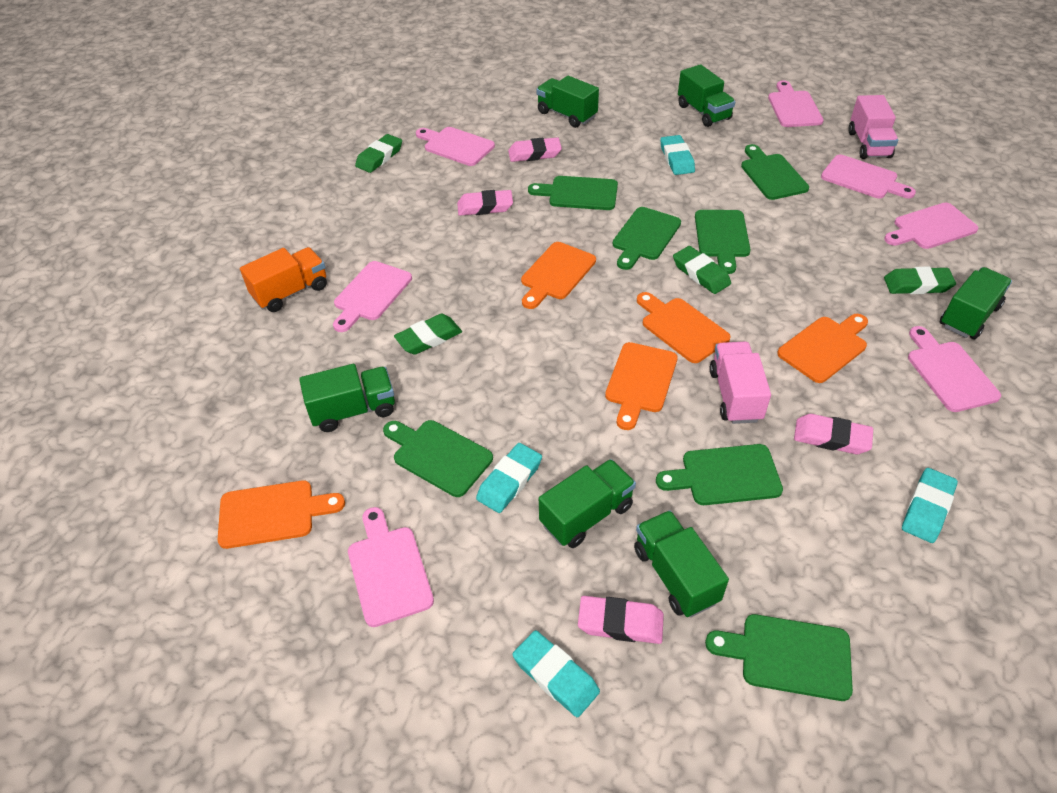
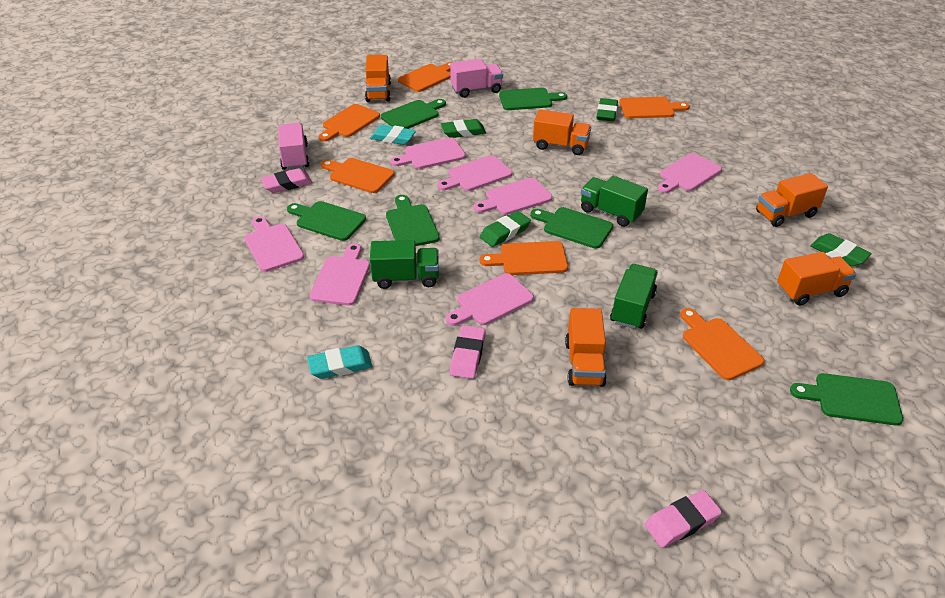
green cutting board: [383,420,493,497] [528,176,618,210] [613,207,681,270] [656,444,783,505] [695,210,751,274] [705,614,853,701] [741,144,809,200] = 7 -> [287,201,366,241] [381,99,446,129] [386,195,440,246] [499,88,567,110] [530,207,613,249] [790,373,903,426] = 6
green truck: [299,364,395,432] [536,76,599,128] [539,459,636,548] [634,510,729,617] [678,64,735,127] [940,267,1012,339] = 6 -> [370,240,439,289] [581,176,648,227] [610,264,658,329] = 3
orange cutting board: [218,480,345,549] [521,242,596,309] [605,342,678,430] [637,292,731,363] [777,314,868,383] = 5 -> [319,104,380,141] [321,158,394,193] [398,62,452,92] [479,241,568,275] [619,97,690,118] [680,308,764,380] = 6
orange truck: [240,247,327,312] = 1 -> [365,55,391,102] [533,109,591,155] [565,308,607,387] [756,173,828,227] [777,252,856,306] = 5
pink eraser: [457,190,513,216] [508,137,562,162] [578,596,664,644] [794,414,873,454] = 4 -> [260,168,312,193] [450,325,486,379] [644,490,722,548] = 3
turquoise eraser: [476,443,542,513] [513,630,600,717] [660,135,695,175] [902,468,958,543] = 4 -> [307,345,372,379] [370,125,416,145] = 2

